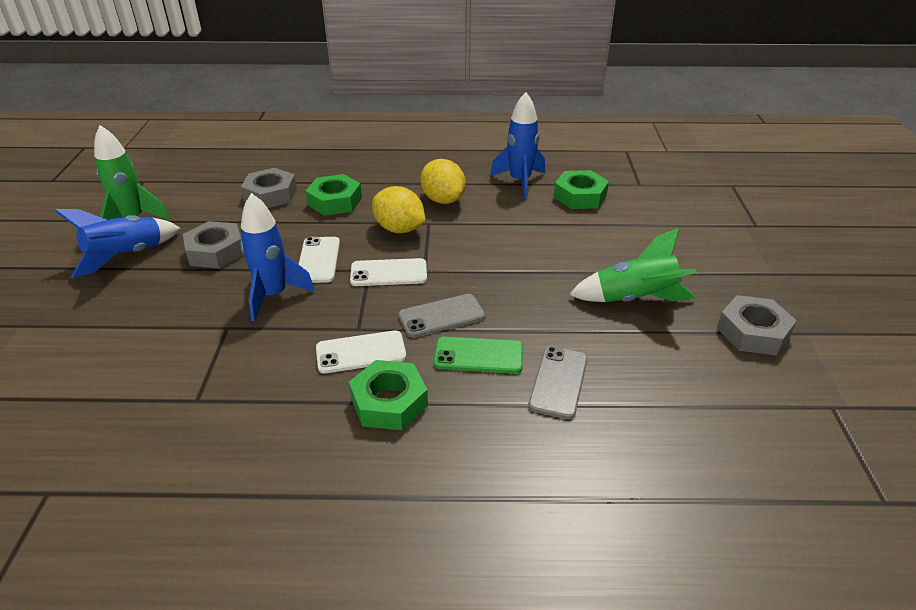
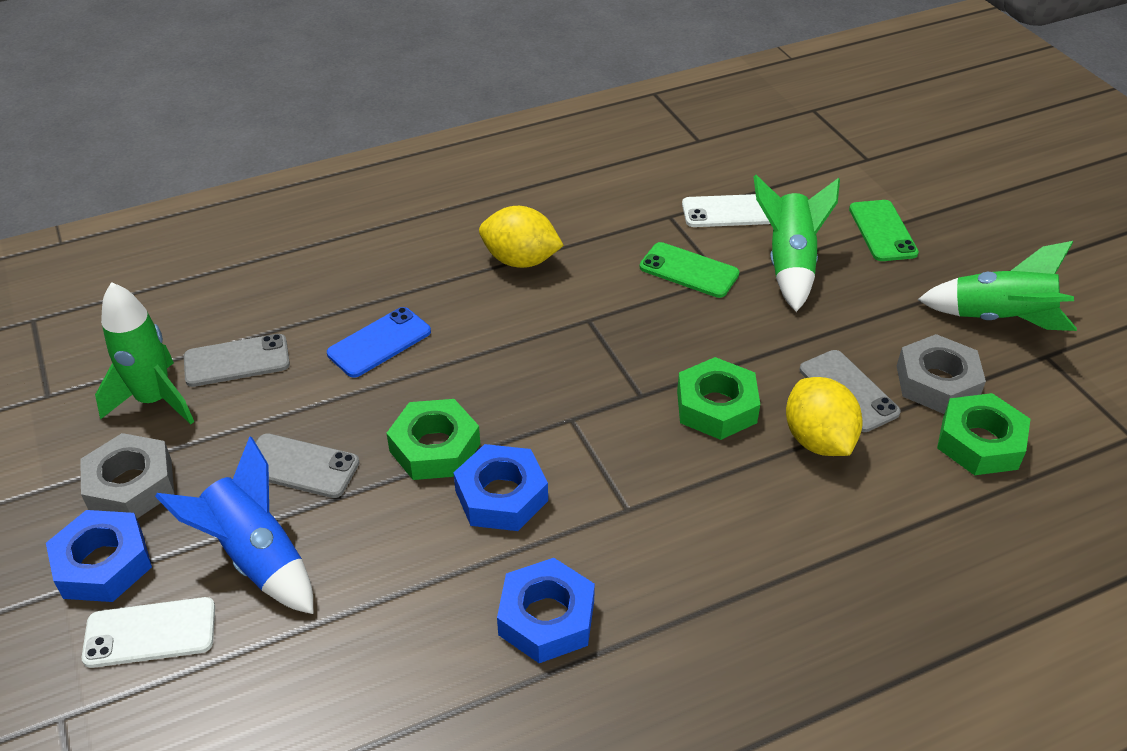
blue nut: none = 0 -> [46,510,152,602] [453,444,548,531] [497,558,595,663] = 3
blue phone: none = 0 -> [327,307,431,378] = 1
blue rocket: [55,209,181,279] [240,193,315,322] [490,92,545,198] = 3 -> [155,436,313,614] = 1
green phone: [434,336,523,374] = 1 -> [640,242,739,298] [849,200,919,261] = 2
green rocket: [94,125,169,220] [569,228,697,302] = 2 -> [95,282,194,424] [753,175,840,312] [917,241,1077,331] = 3
grey nut: [183,221,244,269] [241,168,297,208] [717,295,797,355] = 3 -> [80,433,174,518] [897,334,986,414] = 2
grey phone: [398,294,485,338] [528,347,588,419] = 2 -> [184,334,290,387] [255,433,360,498] [800,350,901,432] = 3
white phone: [299,237,340,283] [316,330,406,373] [350,258,427,286] = 3 -> [82,597,215,668] [682,194,770,227] = 2

